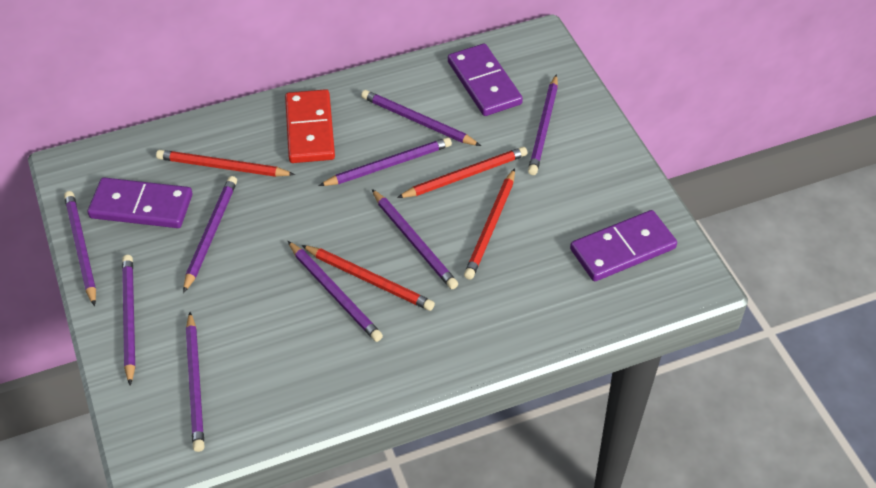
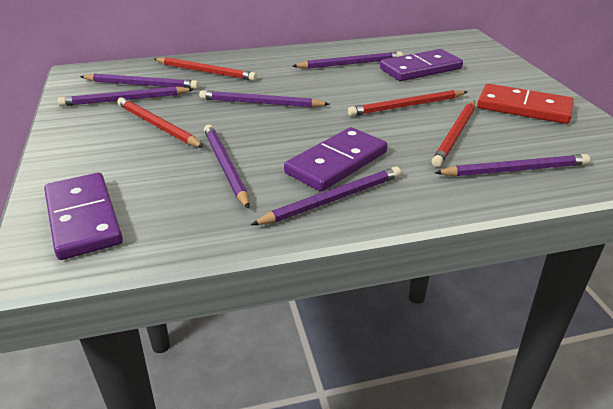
purple pencil: [64,191,96,306] [122,255,135,386] [183,176,237,293] [186,312,204,452] [288,241,383,342] [319,137,452,186] [361,90,481,146] [372,189,458,289] [528,74,558,175] = 9 -> [58,86,194,106] [80,74,199,89] [199,90,330,107] [204,125,250,209] [251,166,401,225] [292,52,403,69] [435,154,590,177] = 7

